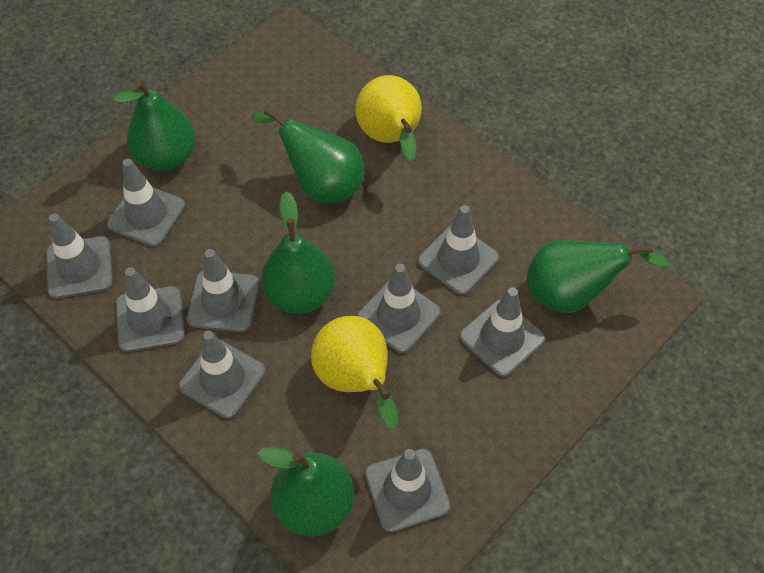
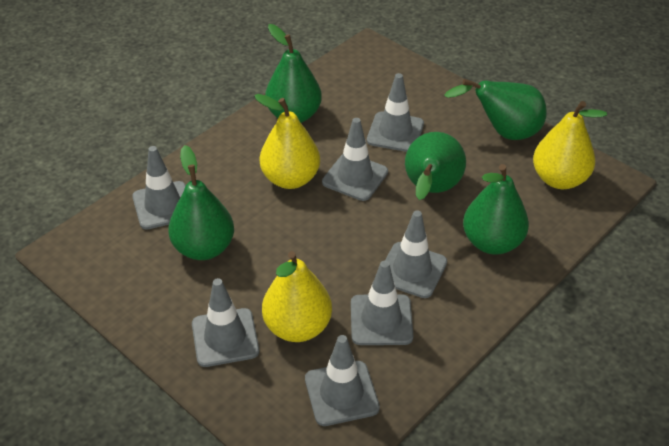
grey traffic cone: [46,213,113,298] [107,159,185,247] [116,267,185,352] [179,330,266,418] [187,249,259,332] [357,264,441,353] [365,449,451,532] [418,205,499,295] [460,287,545,377] = 9 -> [132,146,186,230] [192,278,259,367] [305,335,380,426] [322,118,388,201] [351,261,413,345] [367,73,424,152] [385,210,447,298] = 7
yellow pear: [311,316,398,429] [355,75,422,161] = 2 -> [254,94,320,189] [262,251,332,342] [533,101,607,189] = 3

